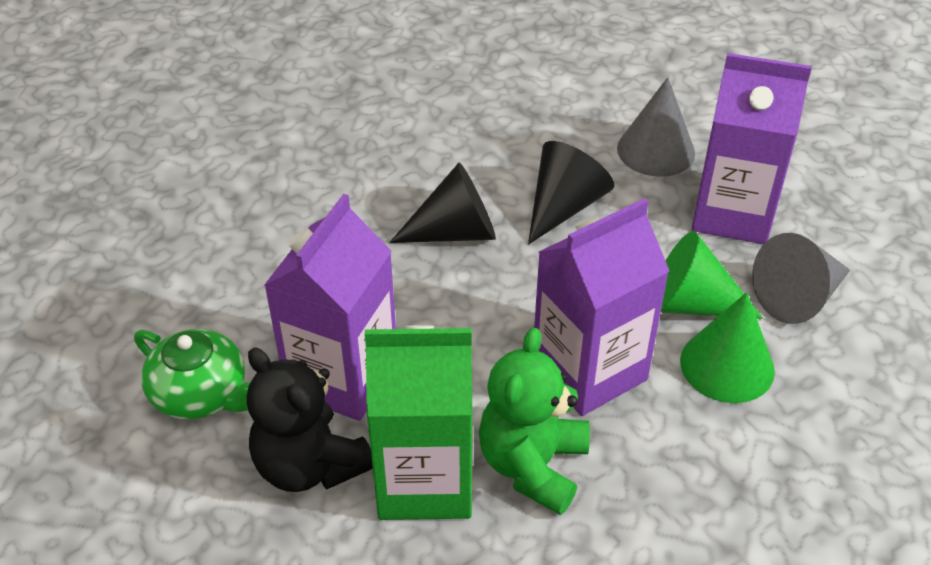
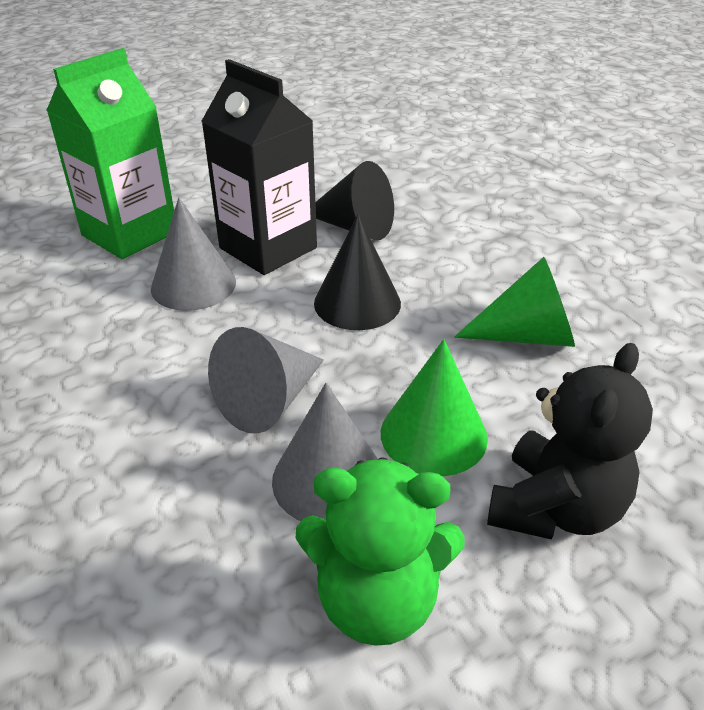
black carton: none = 0 -> [201,59,317,275] = 1
green teapot: [134,329,251,419] = 1 -> none = 0
grey cone: [617,77,695,177] [752,233,850,324] = 2 -> [151,198,236,311] [208,327,324,434] [272,383,378,521] = 3
purple carton: [264,194,396,421] [534,198,669,416] [692,53,812,244] = 3 -> none = 0

